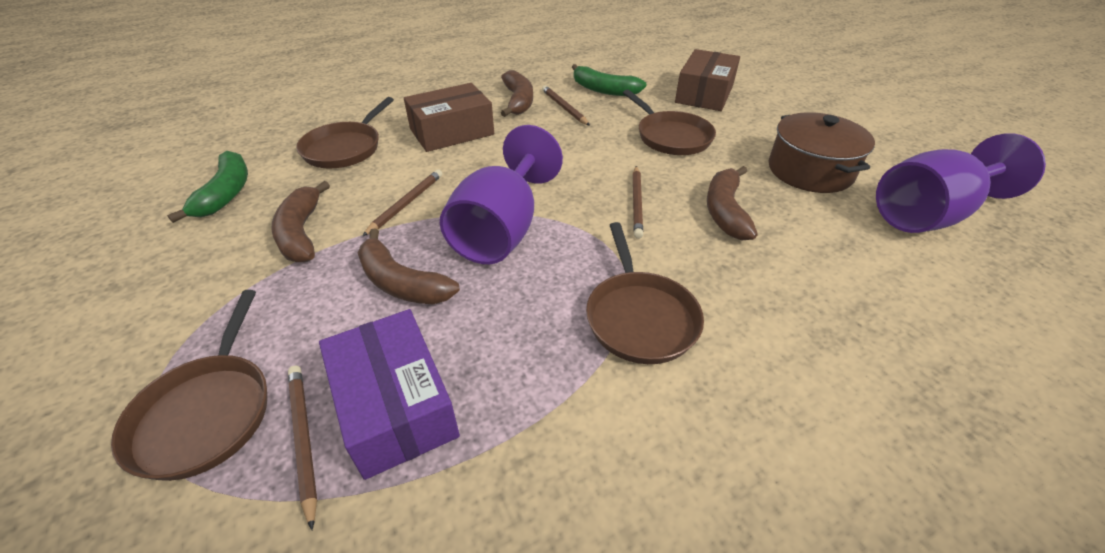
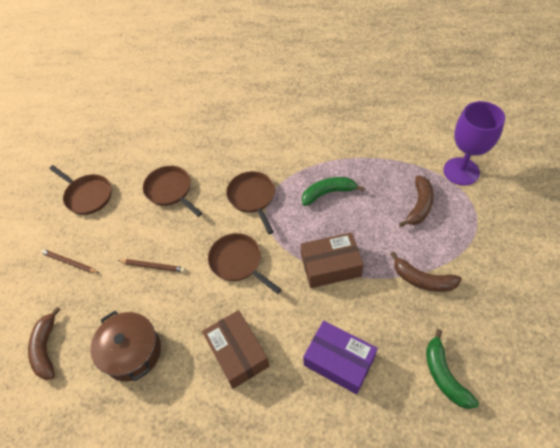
brown banana: [271,181,330,262] [358,228,460,304] [501,70,533,117] [707,166,758,240] = 4 -> [28,307,61,380] [391,251,462,292] [399,176,434,227] = 3
brown pencil: [288,365,317,530] [362,170,442,236] [542,85,590,126] [633,166,643,239] = 4 -> [41,249,99,273] [117,259,185,272] = 2
purple goblet: [440,125,563,264] [876,133,1046,233] = 2 -> [443,101,505,186] = 1

